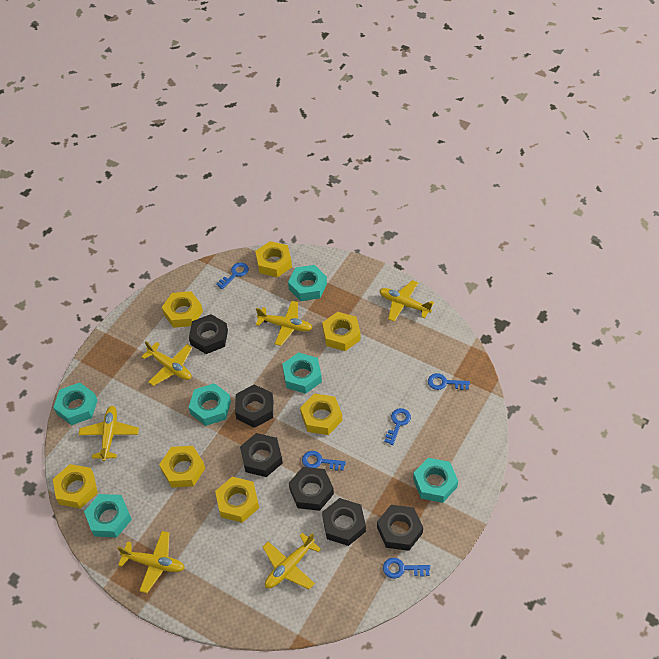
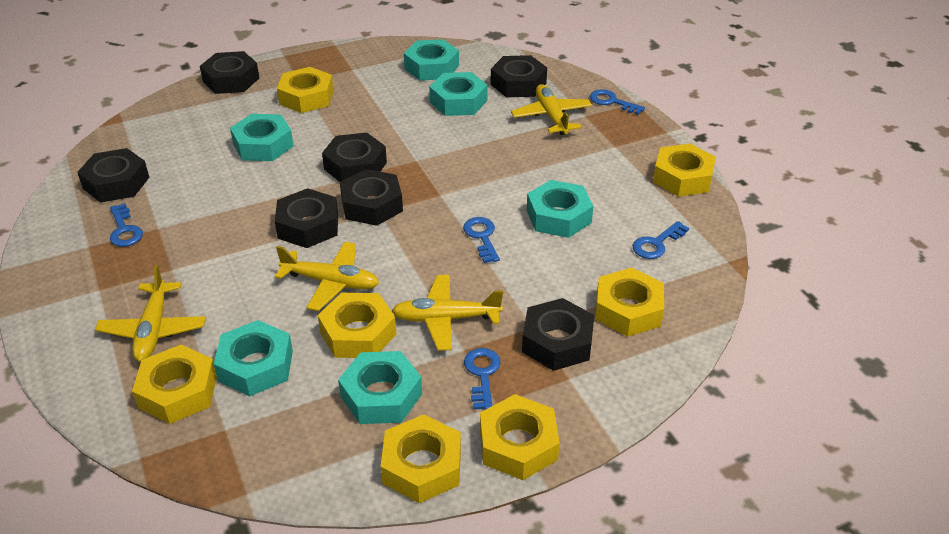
black nut: [189,314,228,354] [235,384,273,428] [240,433,283,477] [289,467,334,511] [322,498,366,546] [377,505,423,551] = 6 -> [77,148,149,203] [200,51,259,94] [275,188,338,248] [322,133,387,182] [340,169,403,226] [491,55,547,97] [522,298,594,371] = 7
yellow plane: [79,406,139,461] [117,531,185,593] [141,341,192,386] [256,301,312,346] [263,533,321,589] [379,280,434,322] = 6 -> [95,264,206,362] [275,242,379,311] [392,275,503,351] [511,84,592,135] = 4

